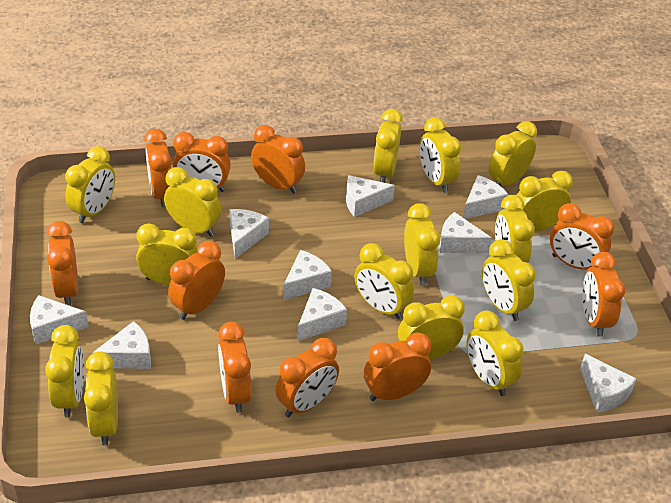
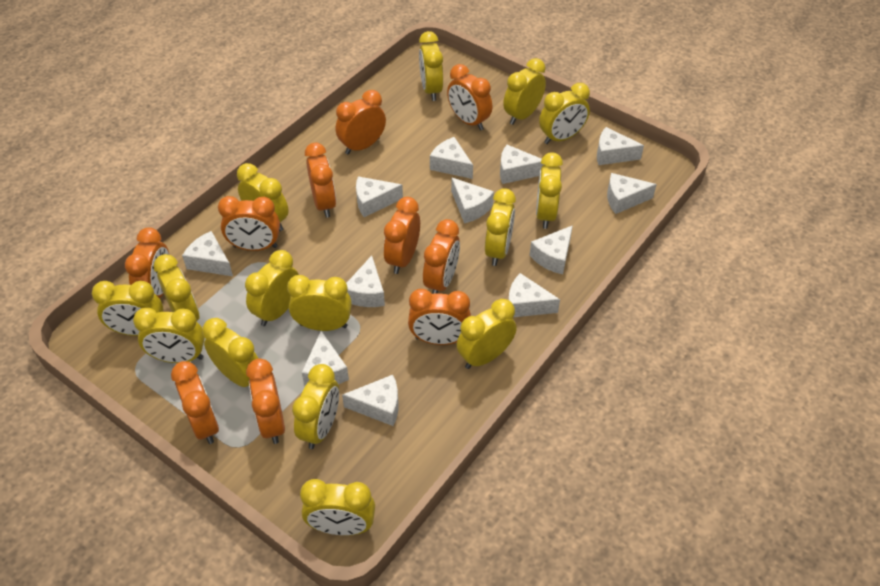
white cheese: [30,295,89,344] [92,321,151,369] [229,209,269,259] [283,250,332,300] [298,288,347,341] [346,175,395,217] [439,212,492,253] [463,175,509,219] [580,354,636,412] = 9 -> [182,231,233,276] [302,331,349,386] [342,375,398,426] [346,256,385,307] [356,176,403,217] [430,137,473,179] [451,177,494,223] [500,145,544,184] [508,273,560,317] [530,225,573,274] [597,127,644,165] [607,173,657,214] = 12

